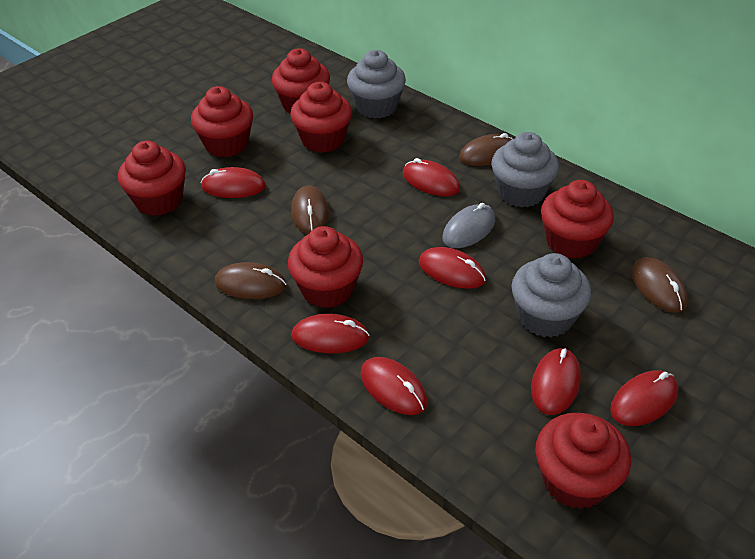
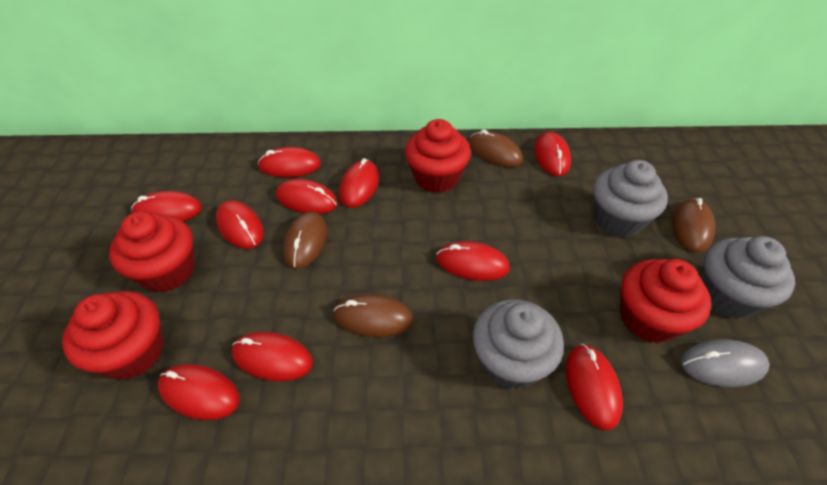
red cupcake: [118,141,186,216] [191,86,253,157] [272,48,330,114] [288,226,363,308] [290,82,352,153] [535,413,631,509] [541,180,614,259] = 7 -> [62,291,163,380] [109,211,195,293] [405,119,471,193] [620,259,711,343] = 4
red mouse: [201,167,266,198] [291,314,370,353] [360,357,428,415] [403,158,460,196] [419,247,486,289] [531,348,581,415] [610,370,678,426] = 7 -> [131,191,202,221] [158,364,240,420] [216,200,264,249] [232,332,313,381] [258,147,321,177] [276,179,337,214] [339,158,379,208] [437,241,510,281] [534,132,571,176] [566,344,623,430] = 10

